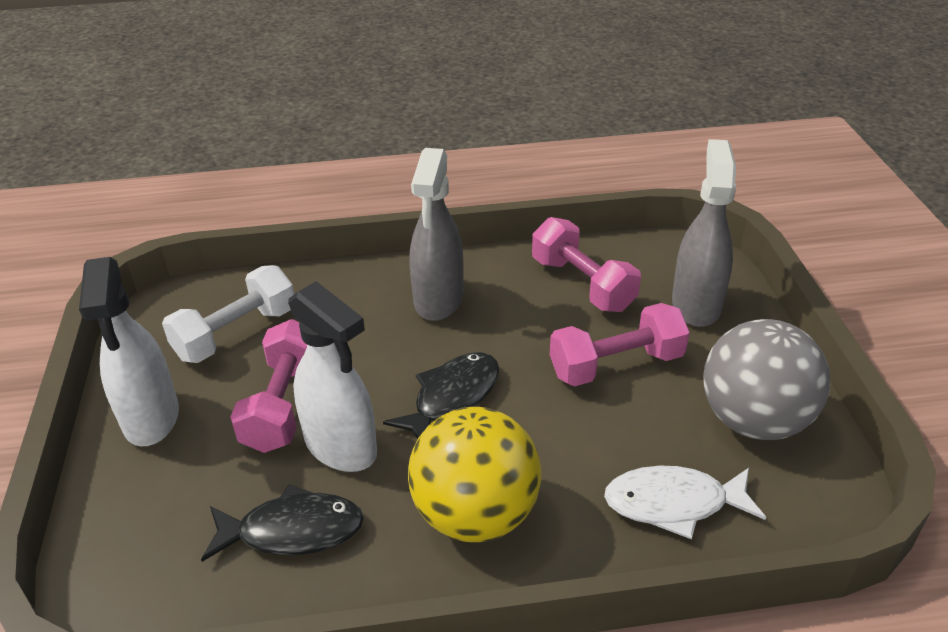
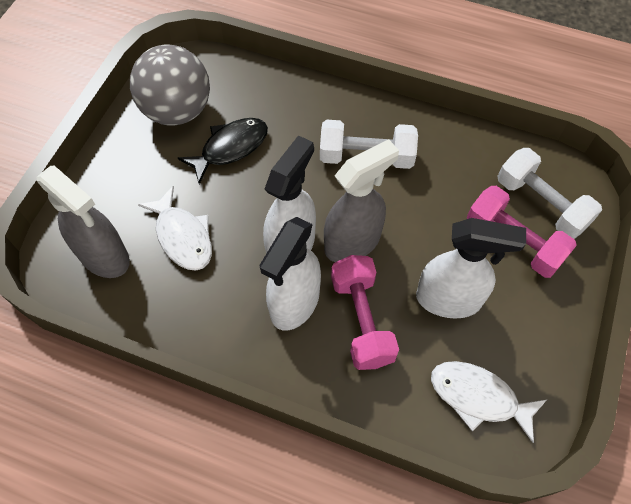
black fish: [201,484,364,562] [383,352,499,439] = 2 -> [178,118,268,184] = 1
pink dumbbell: [230,319,307,453] [532,217,641,312] [550,303,690,387] = 3 -> [331,255,399,370] [467,186,577,278] = 2
white dumbbell: [162,265,294,363] = 1 -> [320,120,418,169] [497,148,602,239] = 2
white fish: [604,465,766,539] = 1 -> [138,186,212,271] [431,361,547,443] = 2
white spray bottle: [79,257,179,446] [288,281,377,472] = 2 -> [260,217,321,330] [263,135,316,253] [416,218,526,318] = 3
yellow ball: [408,407,541,542] = 1 -> none = 0

